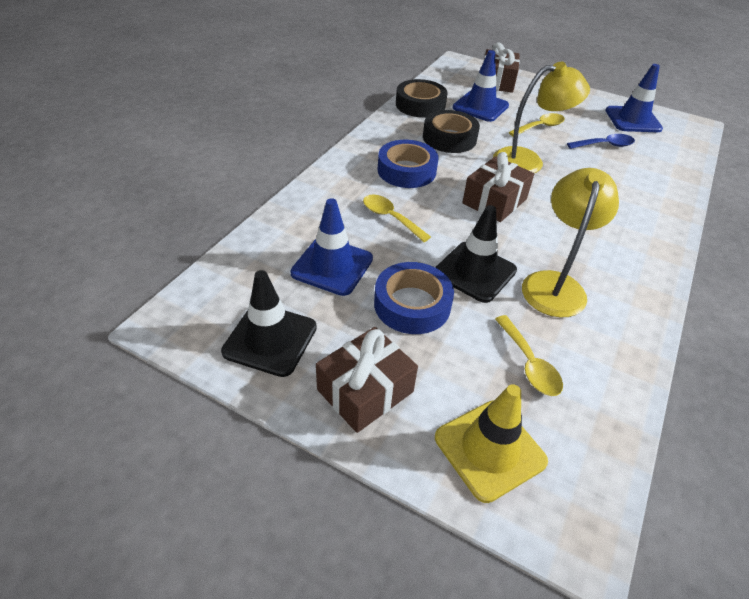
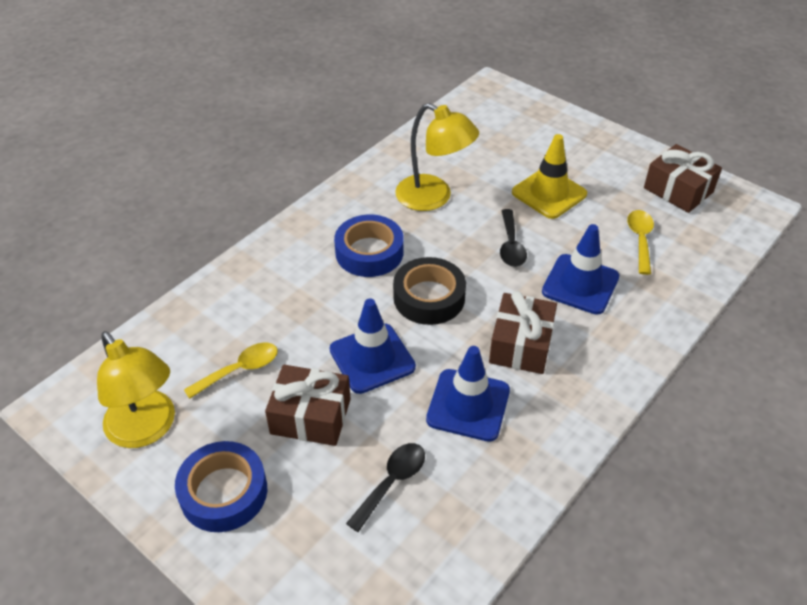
black spoon: none = 0 -> [346,443,425,532] [500,209,527,267] = 2
black tape: [396,79,448,118] [423,110,480,153] = 2 -> [393,257,466,325] = 1
black traffic cone: [221,270,317,377] [435,205,517,303] = 2 -> none = 0
blue spoon: [567,134,635,149] = 1 -> none = 0
yellow spoon: [363,195,431,242] [495,315,563,396] [509,113,565,136] = 3 -> [184,343,278,399] [627,210,654,275] = 2

